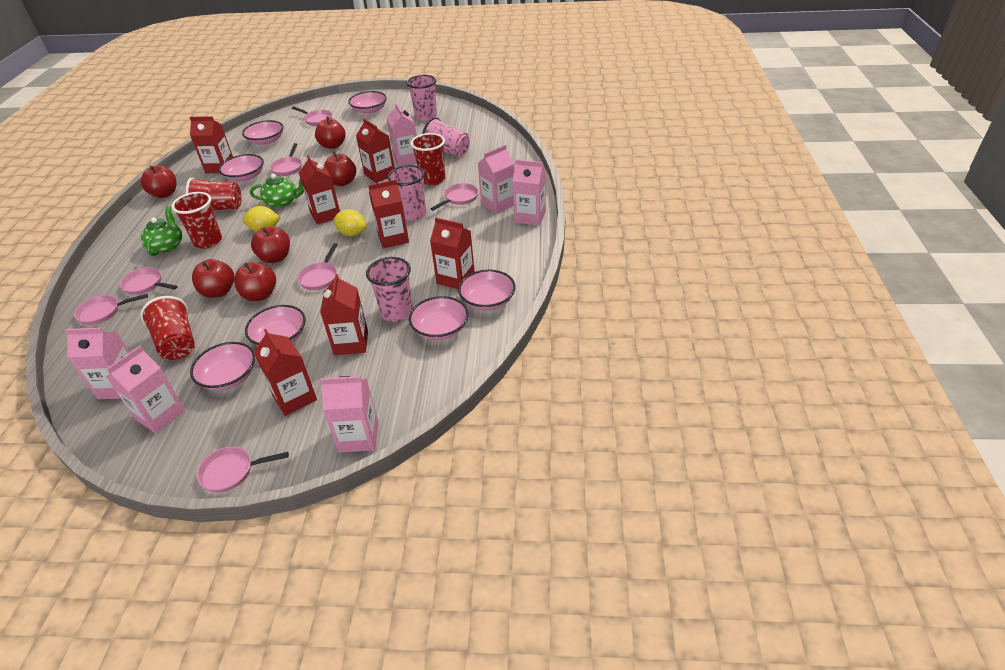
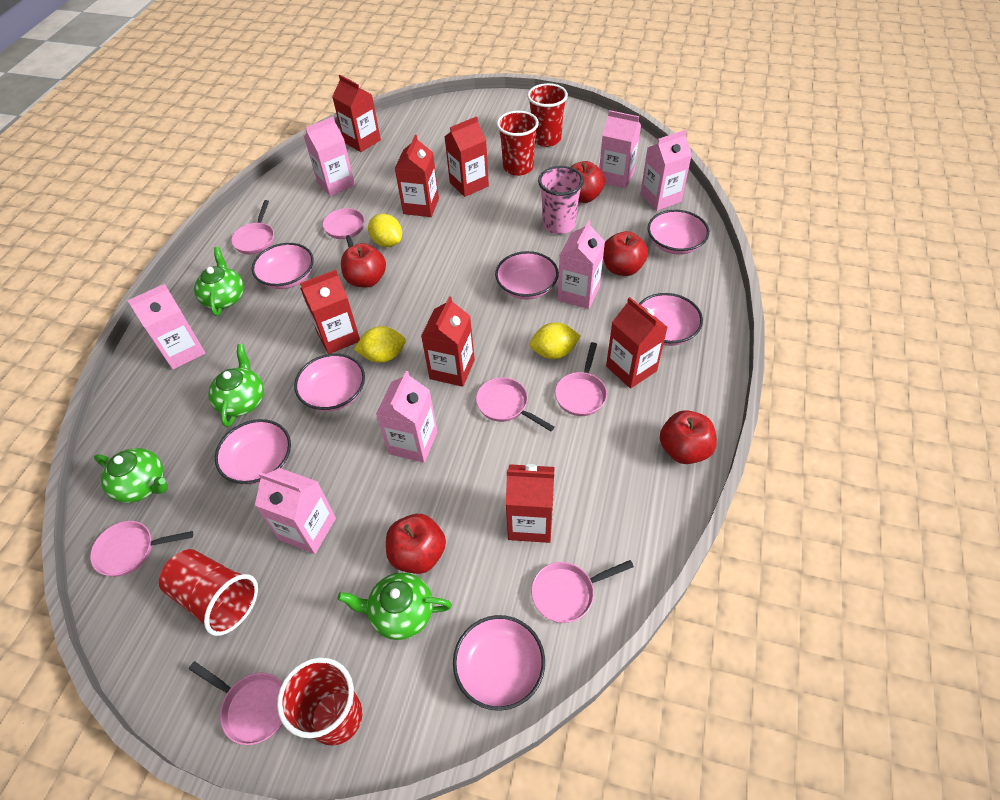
green teapot: [141,206,182,256] [250,174,304,208] = 2 -> [94,448,168,503] [194,247,244,316] [208,344,264,427] [338,573,452,640] = 4
pink carton: [65,328,130,399] [107,346,185,433] [320,376,379,453] [387,103,417,166] [478,145,514,214] [512,160,546,226] = 6 -> [127,284,205,370] [255,468,336,554] [304,117,355,196] [376,371,438,463] [558,220,605,309] [599,110,641,188] [640,130,692,211] = 7
pink cup: [366,257,413,322] [388,165,426,221] [407,75,437,121] [422,117,470,157] = 4 -> [538,166,584,234] = 1
red apple: [141,166,177,198] [192,259,234,298] [234,262,276,301] [251,226,290,263] [315,117,346,149] [324,152,356,186] = 6 -> [341,243,386,287] [386,514,446,574] [571,161,605,203] [603,231,648,276] [660,410,717,464] = 5
yellow lemon: [242,206,280,232] [333,209,366,236] = 2 -> [354,326,406,363] [368,214,402,247] [530,322,581,359] = 3

